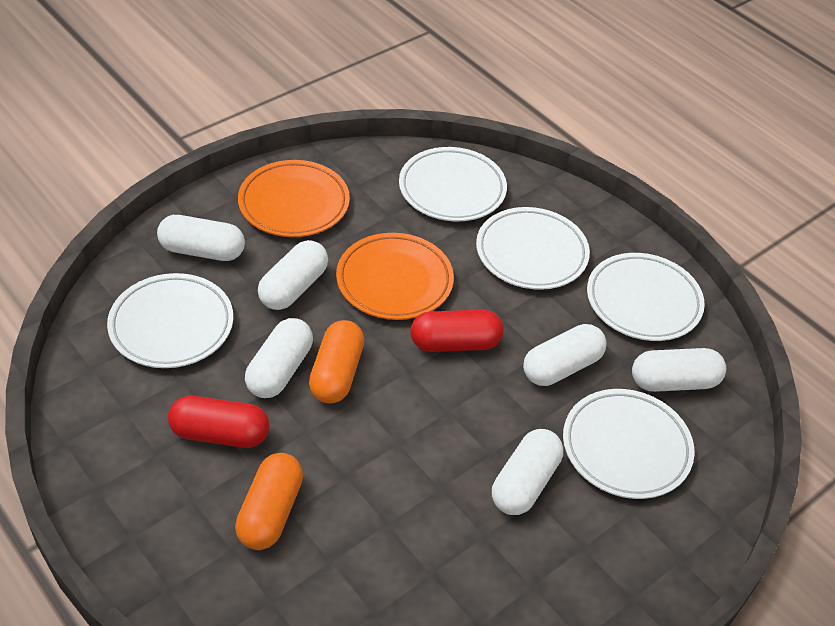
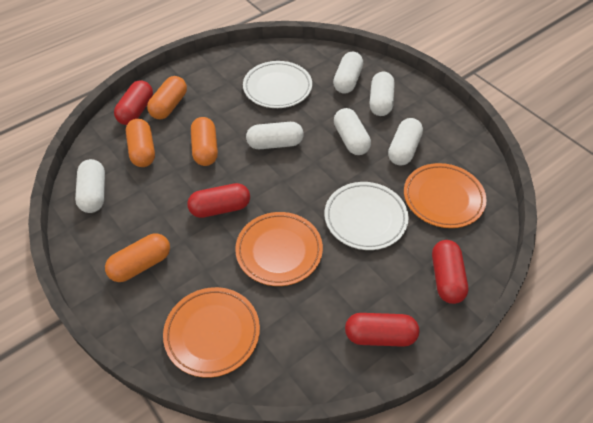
orange capsule: [235,453,303,550] [309,320,364,404] = 2 -> [105,233,170,282] [126,119,155,167] [147,76,187,120] [191,117,218,166] = 4
orange plate: [238,160,350,237] [336,233,454,320] = 2 -> [163,287,260,378] [235,212,323,286] [404,163,487,228] = 3
red capsule: [168,396,270,448] [410,310,504,352] = 2 -> [114,80,153,125] [187,183,250,218] [345,313,419,347] [432,240,468,304] = 4
white plate: [107,273,233,368] [399,147,507,221] [476,207,590,290] [563,389,695,499] [587,253,705,341] = 5 -> [243,61,312,108] [325,182,409,250] = 2

